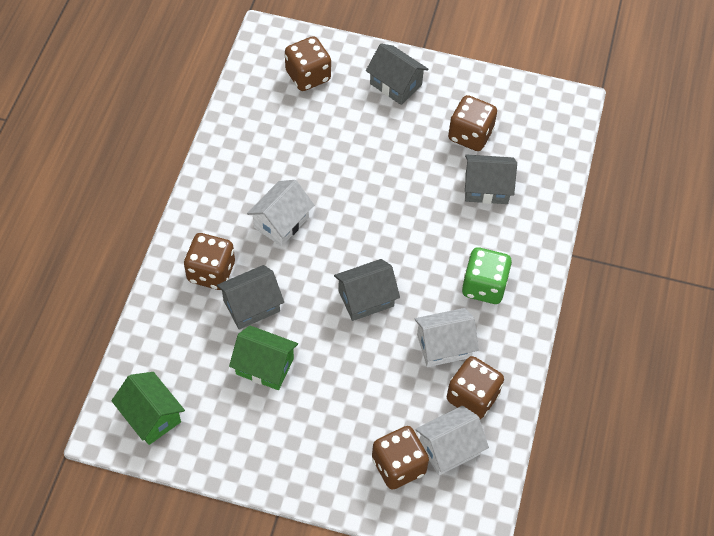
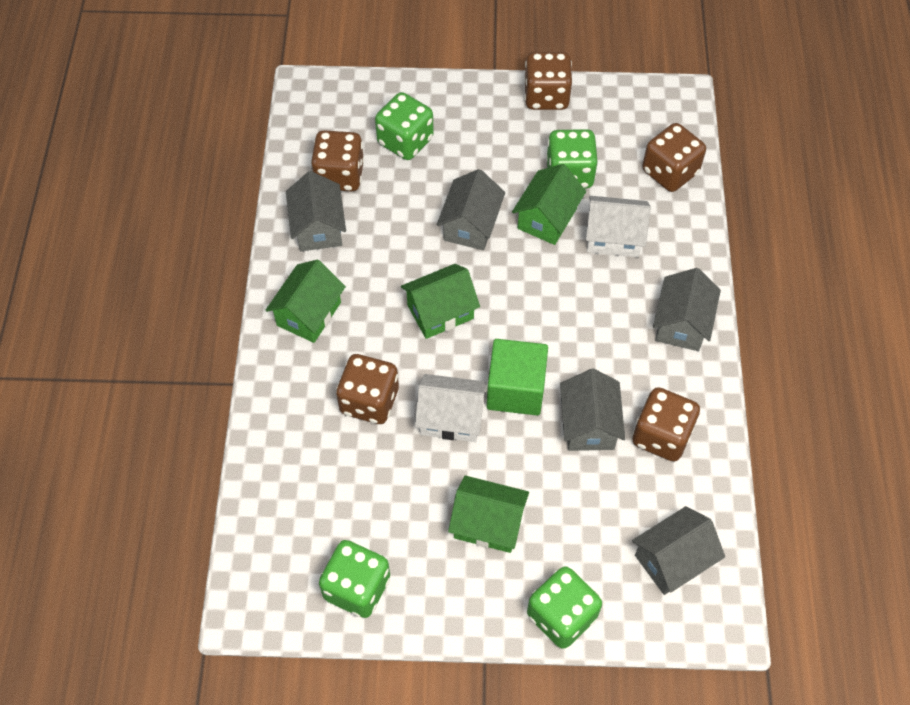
green cube: none = 0 -> [487,339,548,415] = 1
green dice: [462,247,512,304] = 1 -> [319,540,390,618] [375,92,434,160] [527,566,602,649] [546,129,598,189] = 4
green house: [111,372,185,445] [229,325,298,390] = 2 -> [266,260,346,343] [401,264,480,339] [448,475,529,553] [512,164,586,245] = 4
grey house: [217,265,284,330] [334,259,400,321] [366,44,429,105] [465,155,517,204] = 4 -> [286,171,346,251] [437,169,505,250] [560,369,625,451] [632,506,725,595] [653,268,721,351] = 5
white house: [247,180,314,246] [415,308,479,367] [415,406,489,476] = 3 -> [415,374,487,442] [586,196,651,257] = 2

